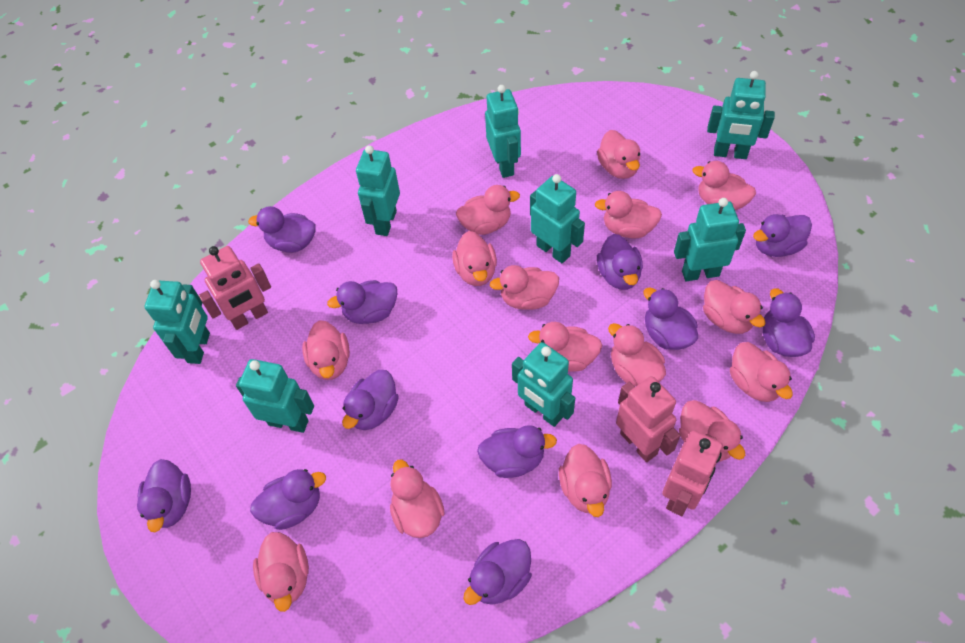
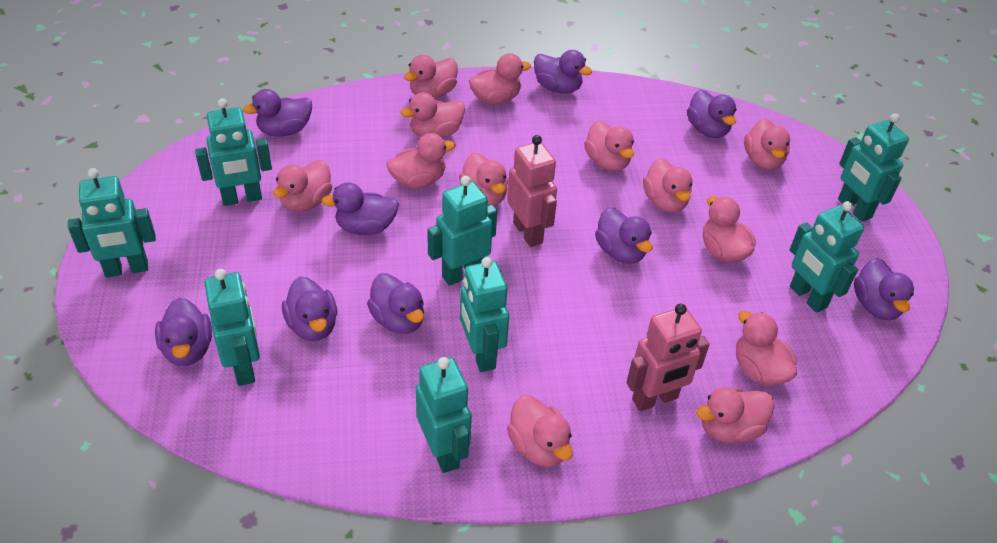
pink duck: [253,532,309,612] [302,320,350,380] [390,460,445,538] [452,231,497,286] [456,185,520,235] [490,265,559,310] [528,322,602,372] [559,444,612,517] [595,191,662,239] [597,130,640,179] [608,323,666,386] [679,400,745,461] [692,161,756,210] [703,280,766,334] [730,342,793,402] = 15 -> [273,160,332,212] [387,133,455,188] [401,92,465,138] [404,55,458,98] [459,153,508,206] [469,53,531,104] [507,395,573,467] [584,120,634,171] [643,158,692,213] [696,387,775,443] [703,196,756,262] [736,311,797,386] [744,119,790,170] = 13
pink robot: [199,246,271,330] [616,376,680,462] [662,430,723,516] = 3 -> [507,135,557,247] [626,304,710,411] = 2
purple duck: [137,459,191,532] [248,206,316,253] [250,469,326,530] [327,280,397,324] [342,370,399,430] [463,539,532,605] [477,425,557,478] [597,234,643,290] [643,287,698,350] [753,214,812,257] [762,288,815,357] = 11 -> [155,298,212,366] [243,89,312,136] [282,277,337,341] [321,182,399,235] [367,273,424,334] [534,50,592,94] [595,207,653,264] [687,89,737,138] [854,258,914,320] = 9

